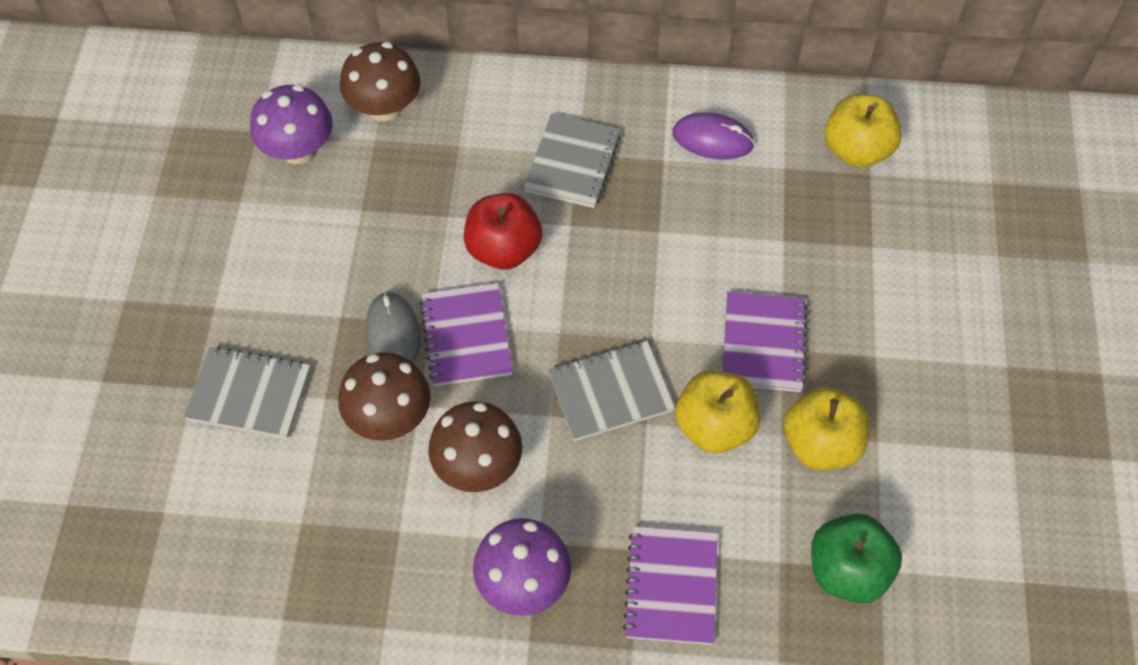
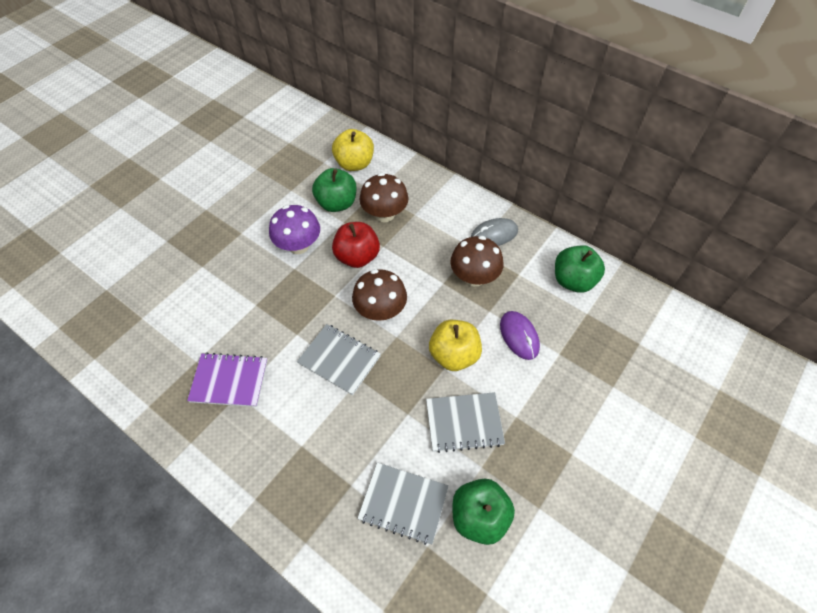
green apple: [811,514,902,604] = 1 -> [312,168,356,212] [452,478,515,545] [555,245,605,293] = 3
purple mushroom: [250,85,333,164] [473,518,571,616] = 2 -> [269,205,320,254] = 1
purple notebook: [420,283,513,386] [623,526,718,645] [723,291,808,392] = 3 -> [187,353,268,407] = 1
yellow apple: [675,370,760,453] [784,387,870,470] [825,94,902,168] = 3 -> [332,129,374,171] [429,320,482,371] = 2

